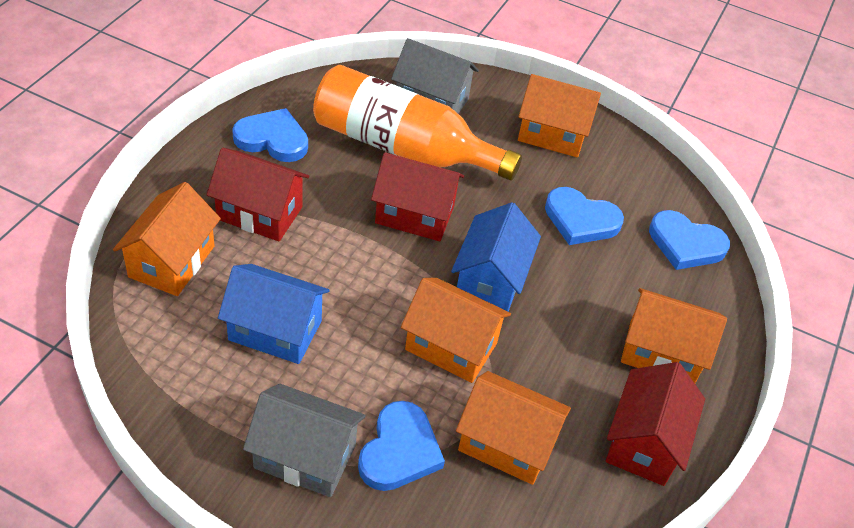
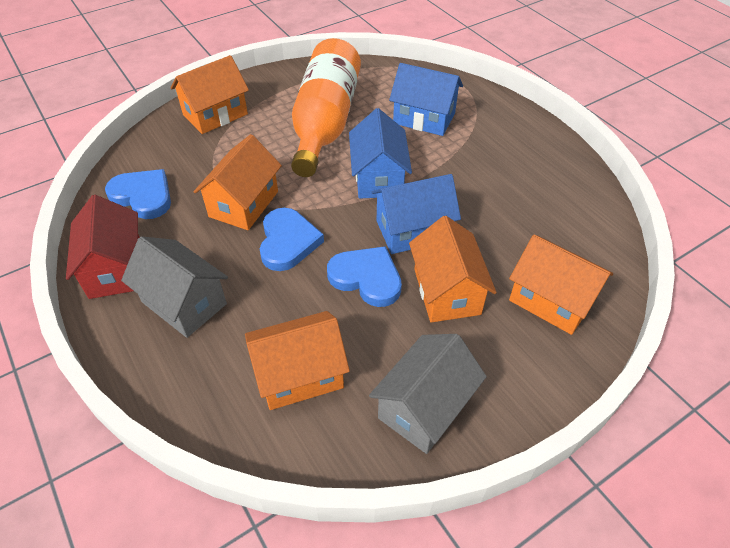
blue heart: [232,108,308,162] [358,401,445,491] [545,187,624,245] [649,210,730,270] = 4 -> [105,169,171,219] [260,208,324,271] [327,246,402,307] = 3
blue house: [218,264,330,364] [451,202,541,312] = 2 -> [349,108,412,199] [372,174,461,254] [389,63,463,136] = 3
red house: [207,148,309,242] [371,152,464,241] [606,362,705,486] = 3 -> [66,195,140,299] = 1

